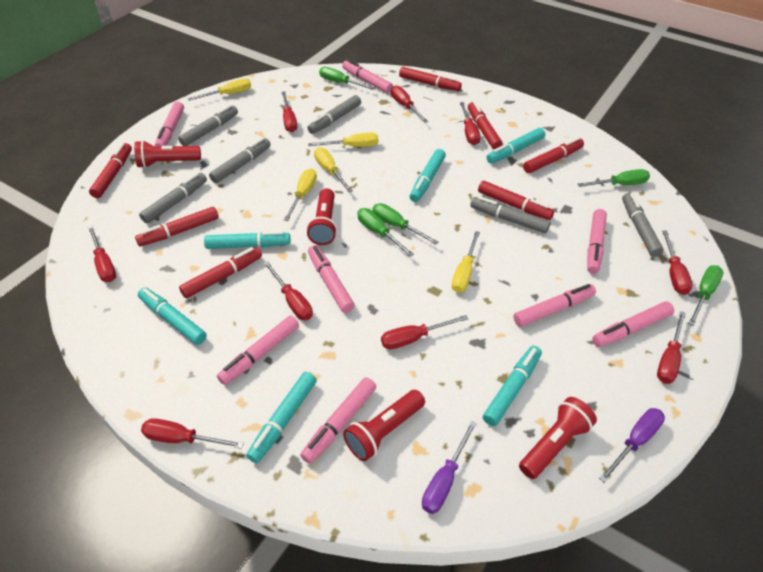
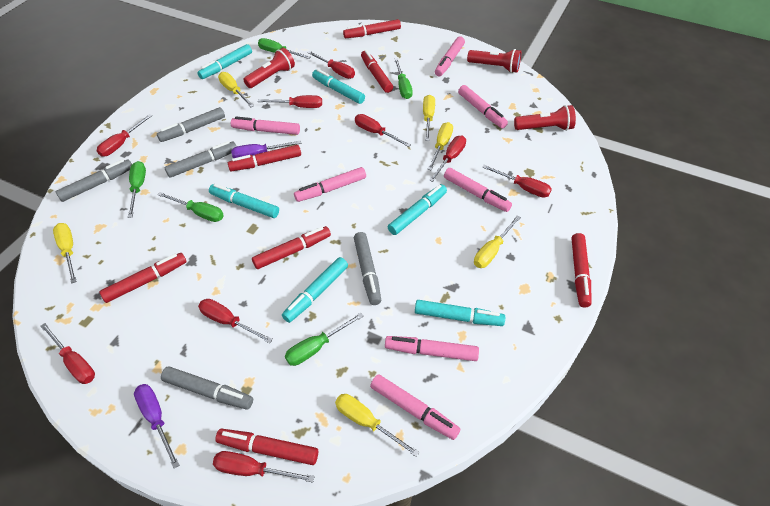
grey marker: [139,173,207,224] [178,105,238,146] [209,138,271,183] [307,95,361,134] [470,196,551,233] [622,193,664,257] = 6 -> [56,159,132,202] [157,107,225,142] [161,366,253,410] [165,141,237,178] [354,232,381,305] = 5
pink marker: [155,102,184,147] [217,315,299,385] [300,377,376,464] [308,245,355,313] [342,59,393,93] [514,284,596,327] [587,209,607,274] [592,301,674,347] = 8 -> [231,117,300,135] [294,167,366,202] [370,374,460,440] [385,336,479,361] [435,36,465,77] [444,168,512,212] [458,85,508,128] = 7
red flashlight: [134,140,201,168] [307,188,337,245] [343,390,425,461] [519,397,597,479] = 4 -> [243,48,295,88] [467,49,521,73] [514,105,576,131] = 3
yellow screwdriver: [188,78,251,101] [284,169,317,221] [308,133,378,147] [314,147,353,192] [452,231,480,293] = 5 -> [53,223,77,284] [218,72,254,107] [335,394,420,457] [423,95,435,141] [428,122,453,171] [474,215,521,268] = 6

